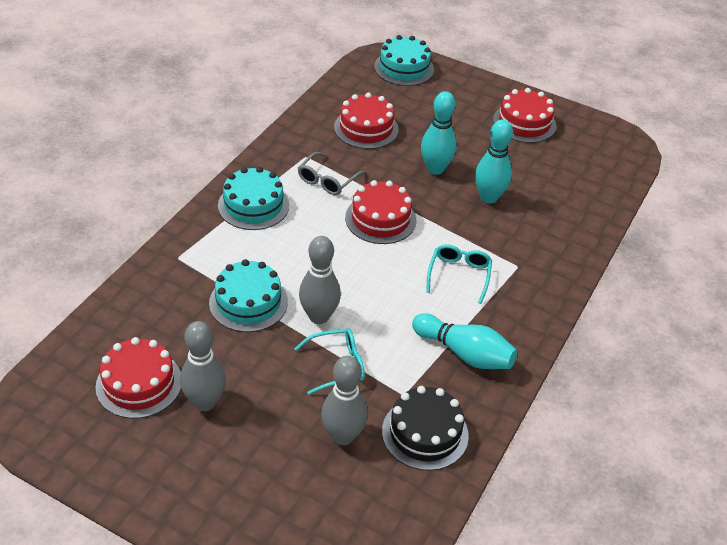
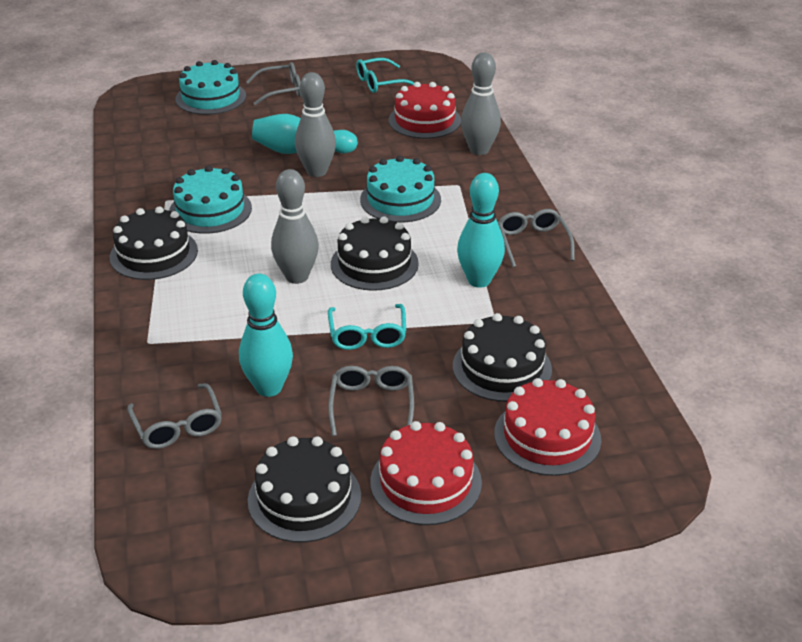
black cake: [382,386,469,471] = 1 -> [110,207,198,280] [248,436,361,543] [331,216,419,291] [453,313,552,402] = 4
grey glasses: [298,152,365,195] = 1 -> [127,383,222,449] [246,62,301,106] [328,366,414,436] [498,209,575,267] = 4
red cake: [95,337,181,419] [334,93,399,149] [345,180,416,244] [493,88,556,143] = 4 -> [370,421,482,525] [389,82,461,139] [494,378,601,476] = 3

